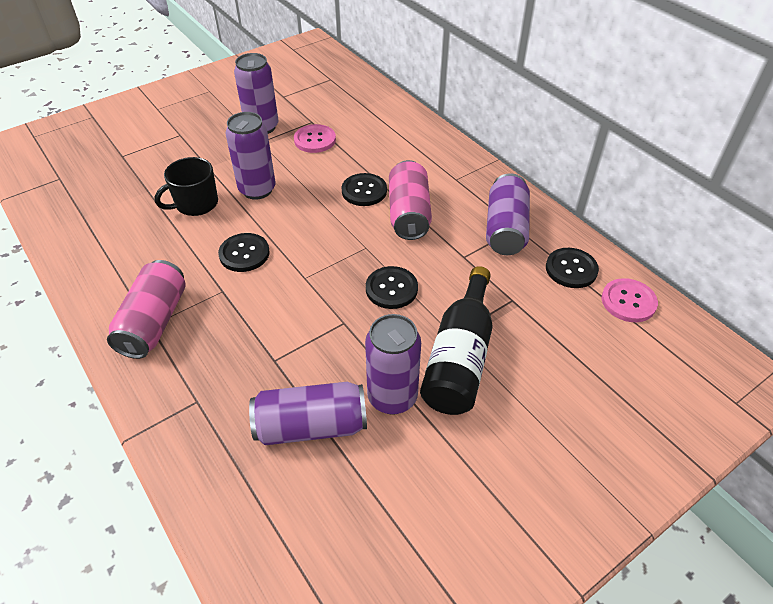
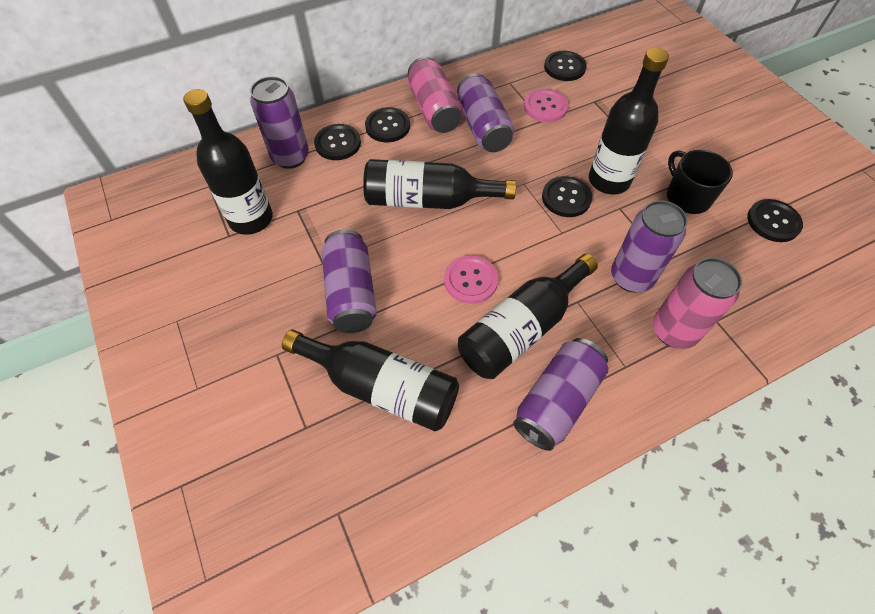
black bottle: [420,266,493,415] = 1 -> [183,89,273,235] [282,330,459,431] [363,159,516,209] [458,254,598,379] [589,48,669,195] = 5
black button: [218,233,270,272] [342,173,387,206] [366,266,418,309] [546,248,599,288] = 4 -> [314,124,361,160] [365,107,410,142] [542,176,592,217] [544,51,587,81] [747,199,803,242] = 5

